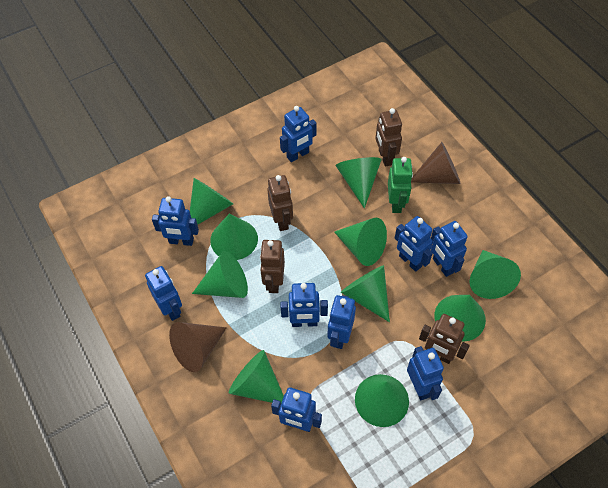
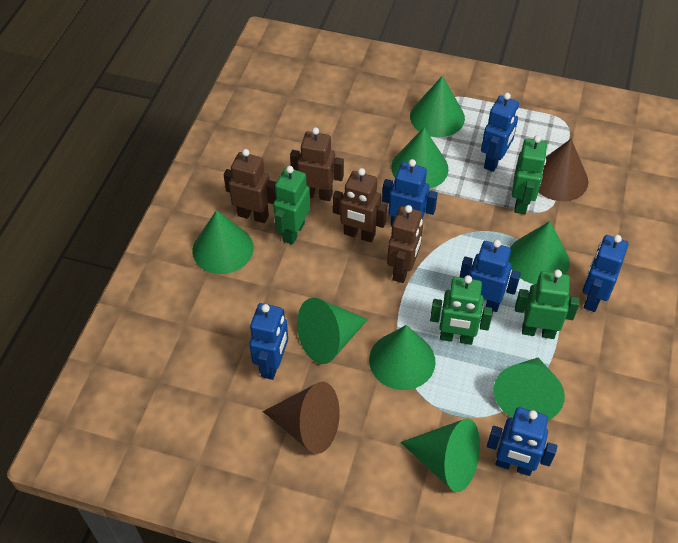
blue robot: [145,266,182,321] [152,196,199,246] [271,387,322,432] [280,106,316,162] [280,283,328,327] [327,295,356,349] [395,216,433,272] [407,346,444,400] [431,221,468,277] = 9 -> [249,303,288,380] [382,159,438,226] [460,240,521,312] [481,93,519,172] [487,407,557,476] [583,235,629,312] = 6
green cone: [190,178,233,225] [192,251,248,298] [210,213,258,260] [229,350,284,403] [334,218,387,266] [336,157,382,209] [341,265,390,322] [355,374,409,427] [434,295,486,342] [469,250,521,299] = 10 -> [193,210,254,274] [297,298,368,364] [369,325,436,390] [391,128,449,189] [400,419,480,492] [410,76,465,137] [494,358,565,420] [508,221,570,285] = 8
green robot: [388,157,413,213] = 1 -> [273,166,310,244] [430,275,493,345] [512,135,547,214] [515,270,580,339] = 4

